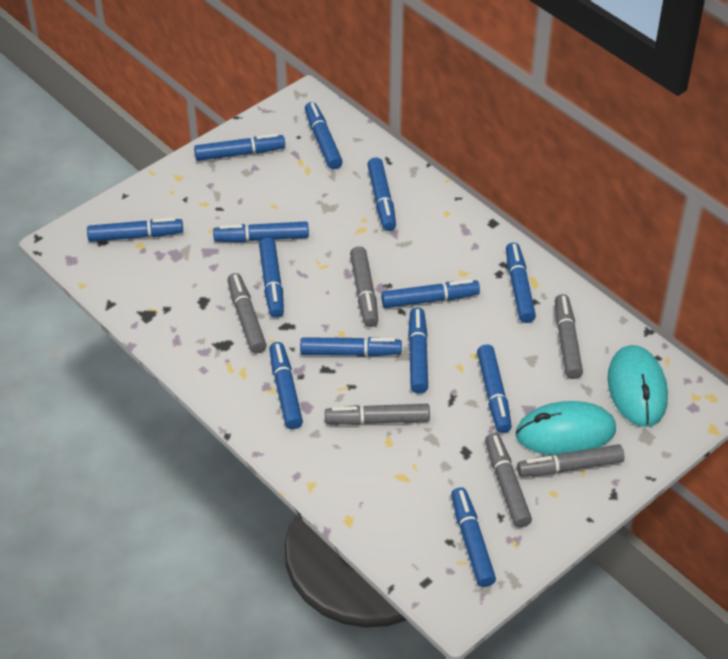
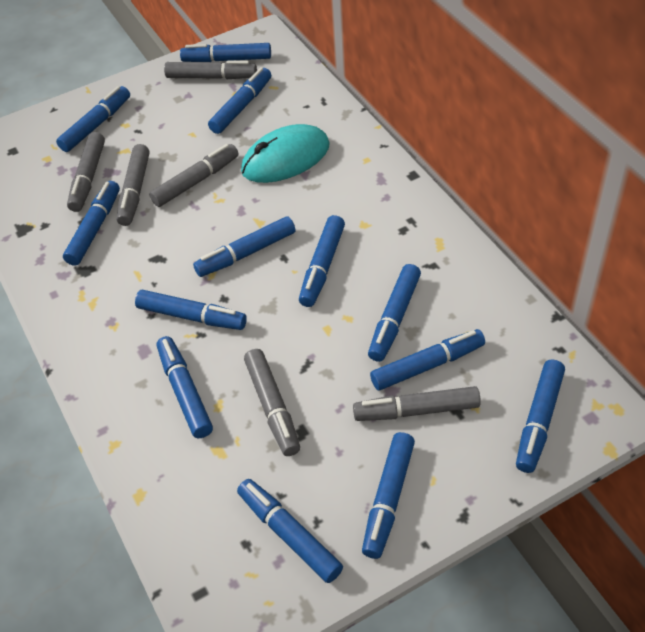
turquoise mouse: [516,401,616,455] [608,345,668,427] = 2 -> [241,124,330,183] = 1

